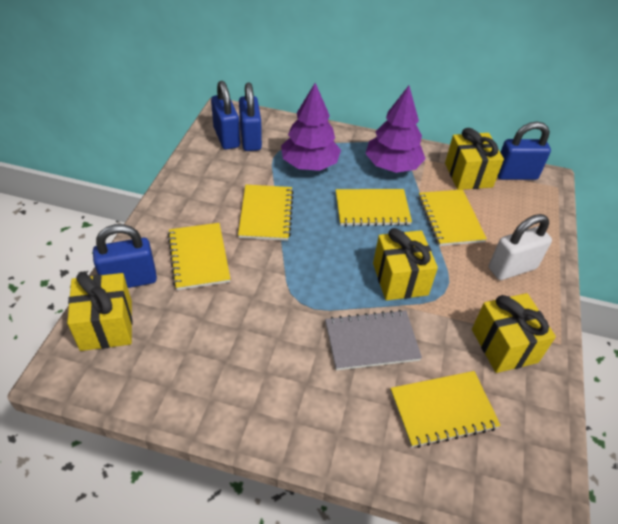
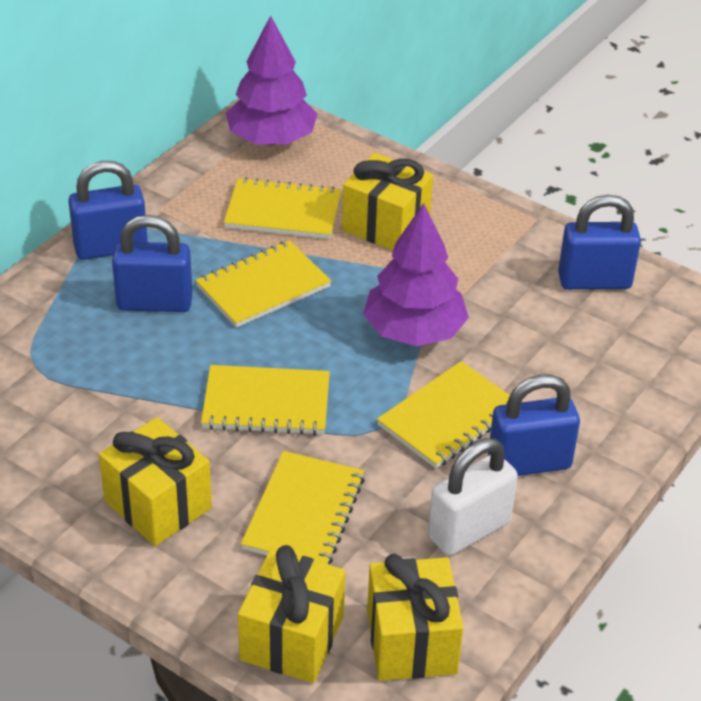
grey notebook: [325,310,422,371] = 1 -> none = 0

